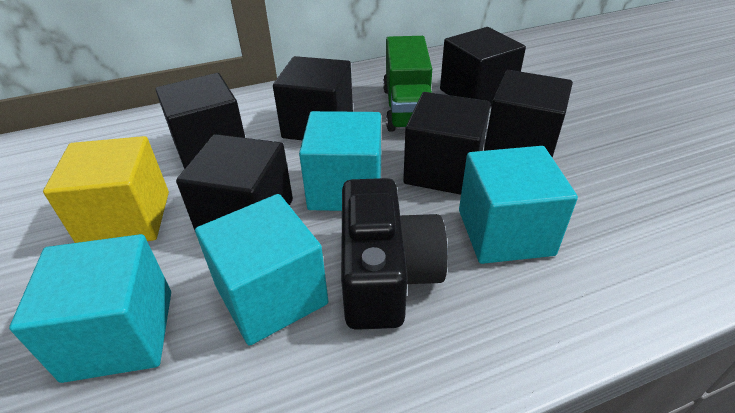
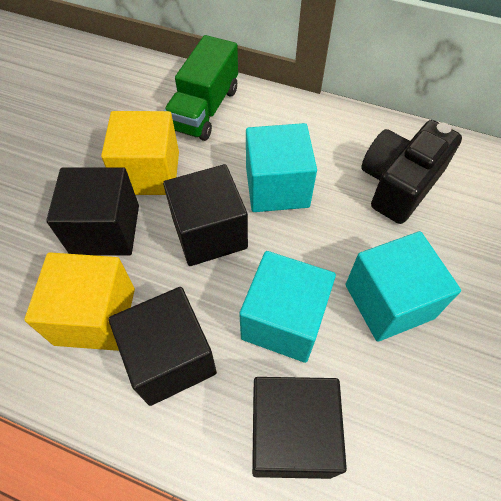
black cube: [155,73,245,169] [176,134,293,230] [273,56,353,140] [403,92,491,195] [440,27,526,107] [484,70,573,158] = 6 -> [46,167,139,256] [108,287,217,406] [163,164,248,266] [252,377,347,479] = 4
turquoise cube: [9,234,171,383] [195,194,328,346] [299,111,381,211] [459,146,578,264] = 4 -> [239,251,336,363] [246,123,317,212] [346,231,461,342] = 3
yellow cube: [43,136,169,243] = 1 -> [24,252,135,351] [101,111,179,195] = 2

